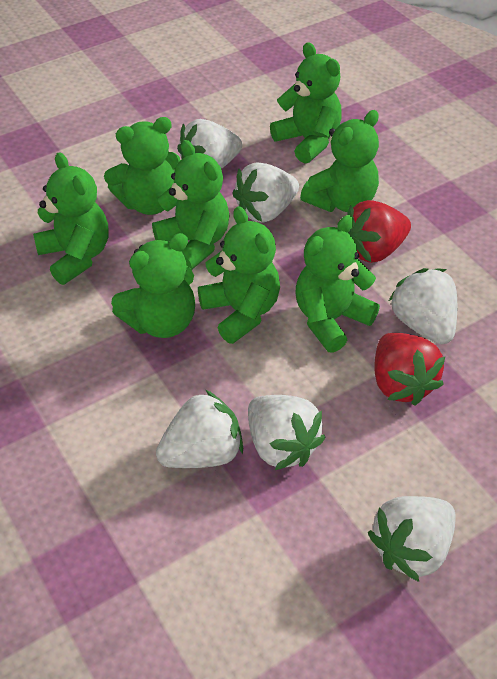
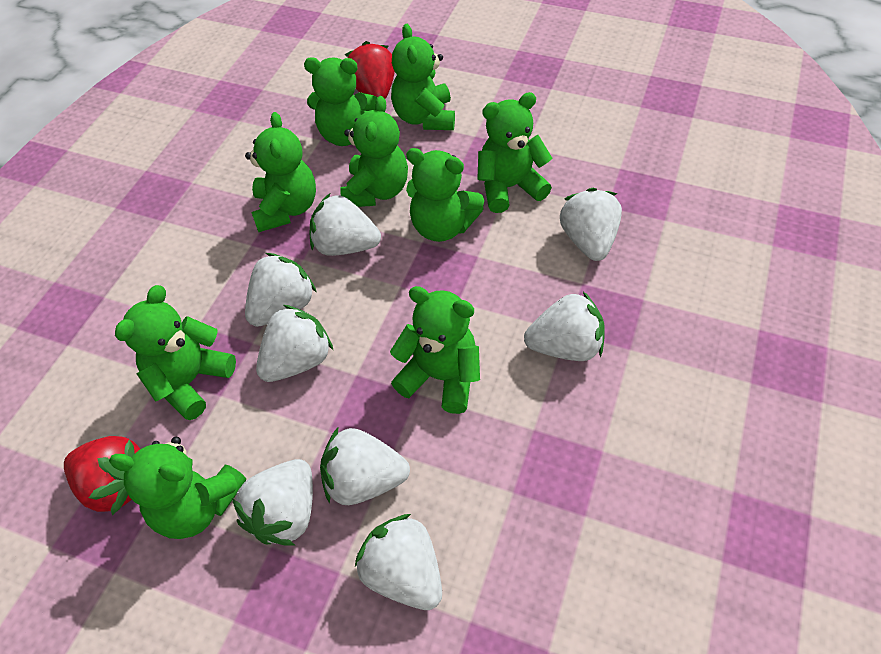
green teddy bear: [33,152,108,285] [104,117,180,215] [111,233,195,338] [152,140,230,270] [198,206,280,344] [270,42,342,163] [296,215,380,353] [300,110,379,212] = 8 -> [109,437,246,539] [115,285,236,420] [245,112,316,232] [304,57,377,146] [340,96,408,207] [390,286,480,414] [391,24,455,130] [406,148,484,242] [477,92,552,213] = 9
white strawberry: [156,390,243,468] [177,119,242,169] [232,162,299,223] [248,395,326,470] [368,496,456,582] [389,268,457,344] = 6 -> [232,459,313,546] [245,253,317,327] [256,305,333,382] [310,193,381,256] [320,428,410,505] [355,514,442,610] [524,291,604,361] [560,188,622,261] = 8

